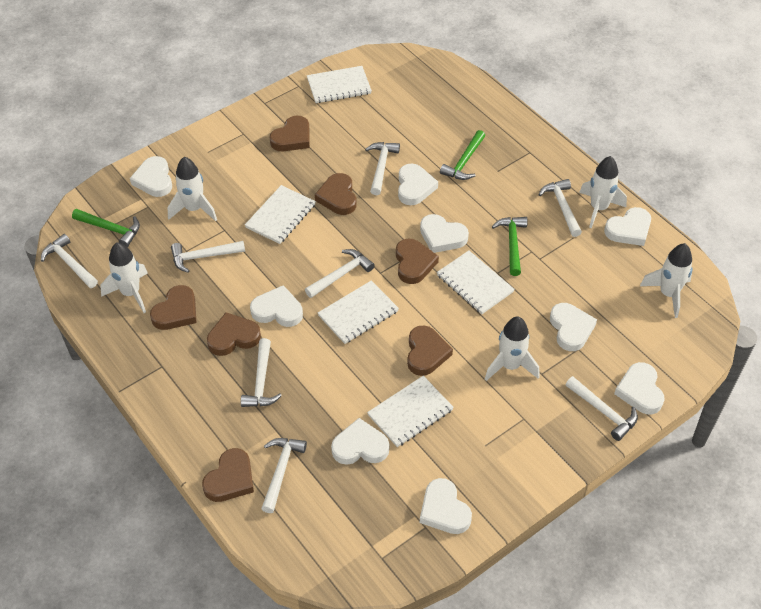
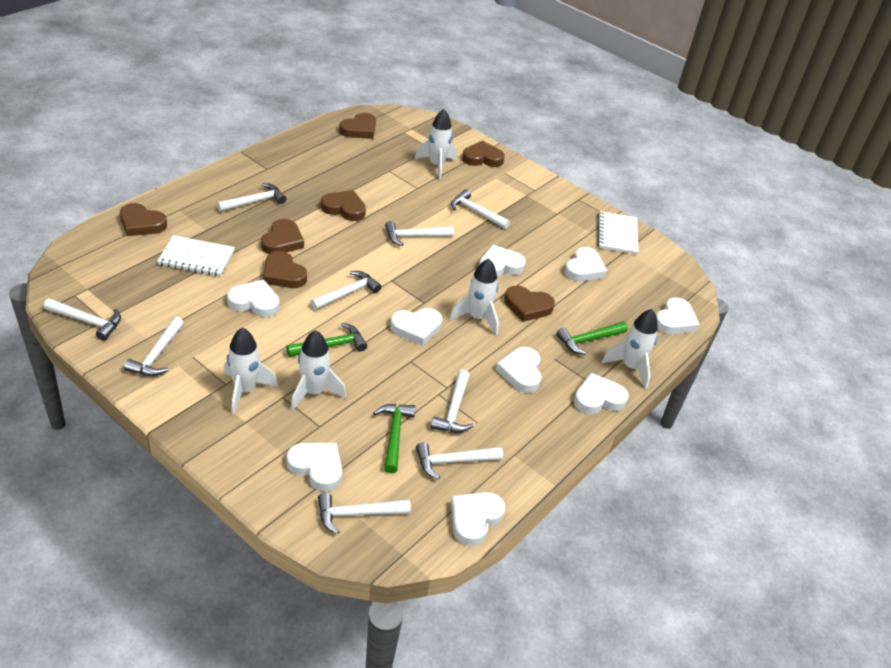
white hammer: [41,234,98,288] [171,241,245,273] [241,338,282,407] [261,438,307,513] [305,249,375,298] [365,142,400,195] [538,179,582,237] [566,376,638,441] = 8 -> [44,298,121,341] [124,317,184,376] [217,183,286,212] [310,271,381,310] [318,493,411,534] [385,221,454,246] [416,442,503,480] [431,369,474,433] [451,189,510,229] = 9
white notebook: [245,185,316,244] [307,66,372,103] [318,280,399,344] [367,376,454,447] [437,251,515,314] = 5 -> [157,235,235,276] [597,211,638,254] = 2

